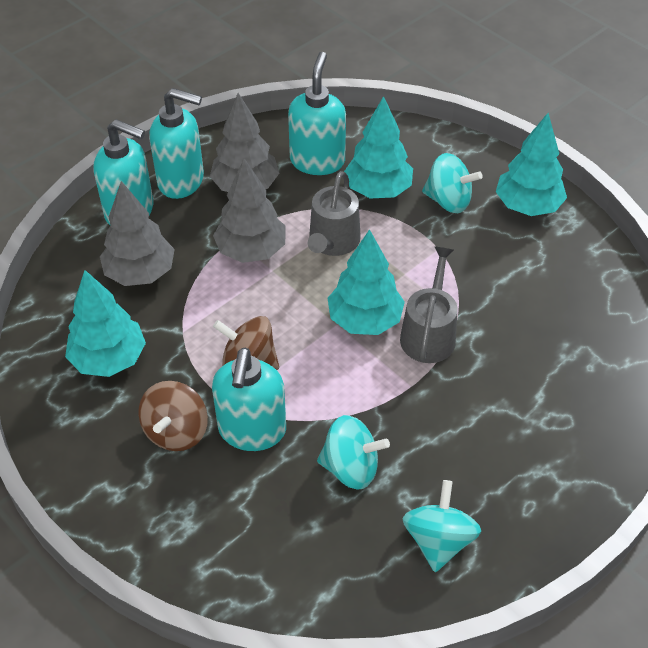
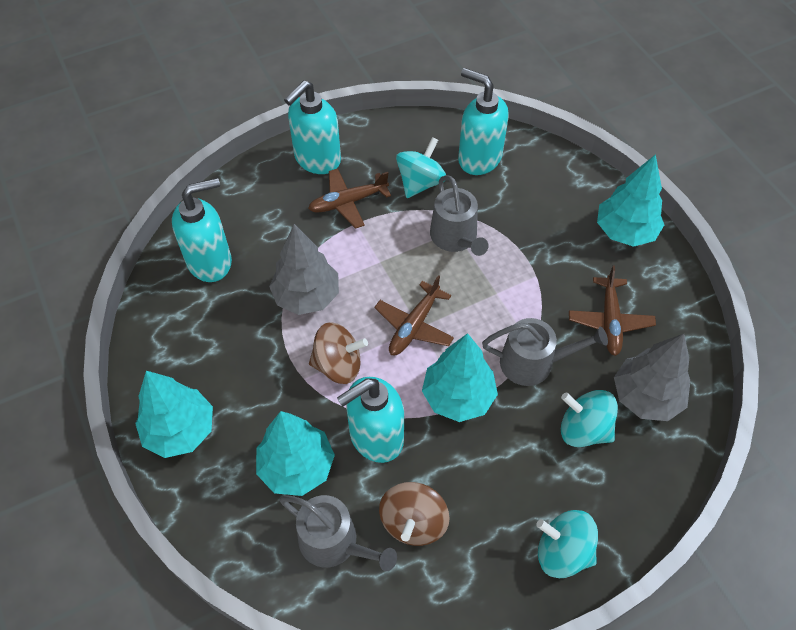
brown plane: none = 0 -> [308,168,391,229] [374,275,454,355] [569,265,656,356] = 3
grey tree: [100,181,175,286] [210,93,279,192] [213,158,286,263] = 3 -> [269,224,339,315] [614,334,690,421] = 2
grey watering can: [308,171,361,256] [400,247,458,363] = 2 -> [279,495,397,571] [430,175,489,256] [482,318,608,386] = 3

